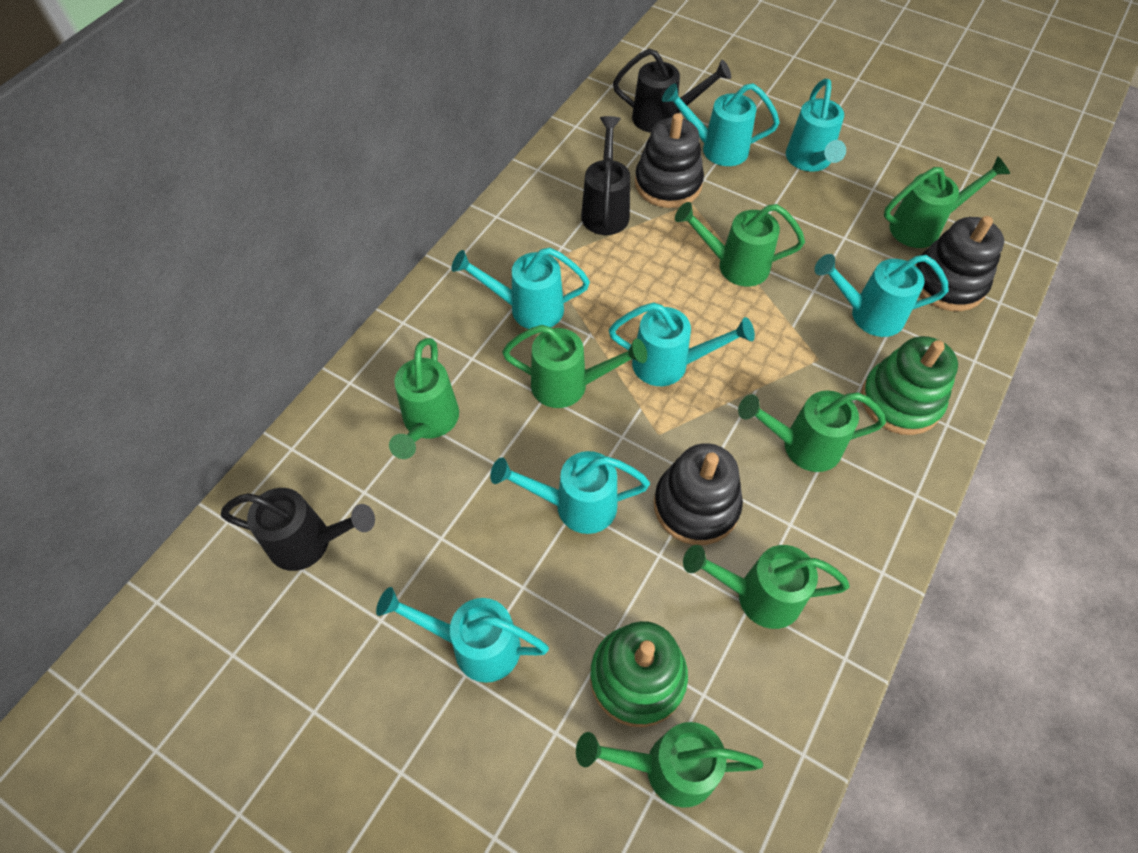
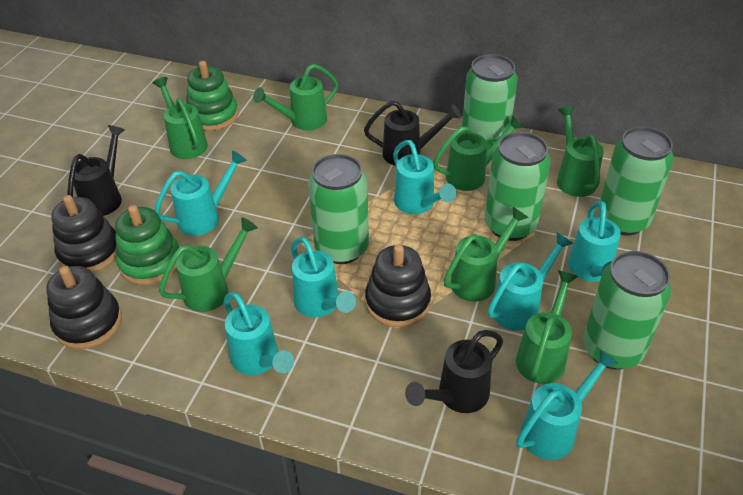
green can: none = 0 -> [308,154,369,264] [461,54,518,150] [485,132,551,241] [583,251,671,370] [598,127,674,236] = 5

